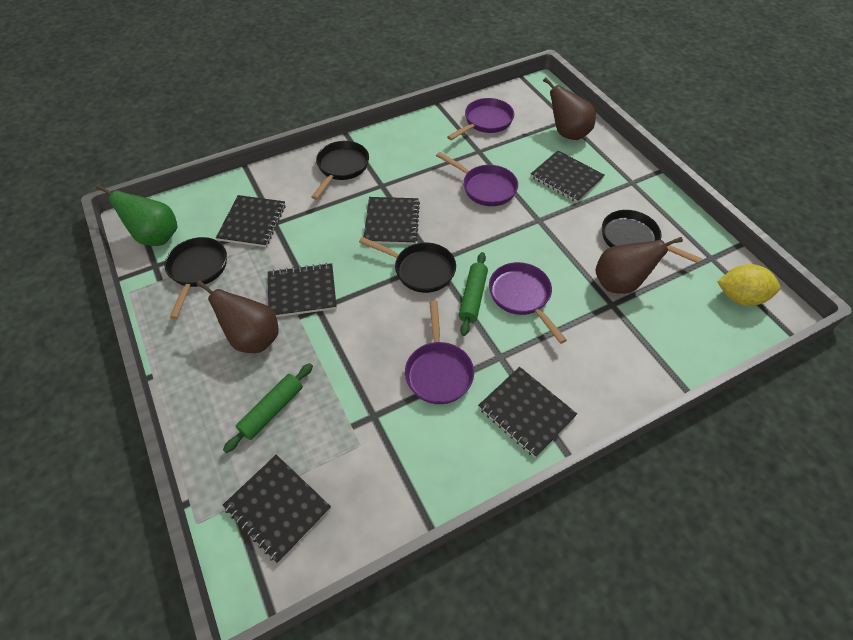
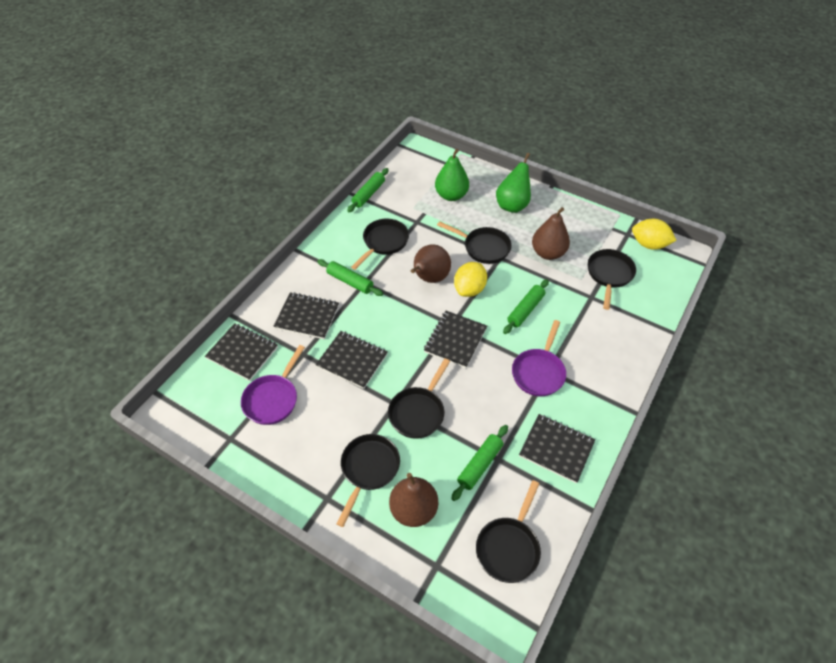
black notebook: [216,195,286,247] [223,455,331,563] [268,263,337,317] [364,197,420,245] [478,367,577,458] [531,150,605,203] = 6 -> [205,323,278,381] [273,292,339,339] [316,331,388,389] [424,311,487,368] [519,414,595,483] = 5
black pan: [165,237,227,319] [312,141,369,200] [359,237,456,293] [602,210,702,264] = 4 -> [337,434,400,527] [351,219,409,270] [388,358,450,439] [437,221,512,264] [476,480,541,583] [588,249,636,310] = 6
green pear: [96,184,177,246] = 1 -> [435,149,469,201] [496,153,531,213] = 2
green rolling pin: [223,363,313,453] [459,252,488,336] = 2 -> [317,259,383,296] [347,168,389,212] [451,425,508,501] [503,279,549,334] = 4
purple pan: [405,301,474,404] [436,152,518,206] [447,98,514,140] [489,262,567,344] = 4 -> [241,345,305,425] [512,320,566,396] = 2
yellow lemon: [717,264,780,306] = 1 -> [454,262,487,297] [632,219,677,250] = 2

